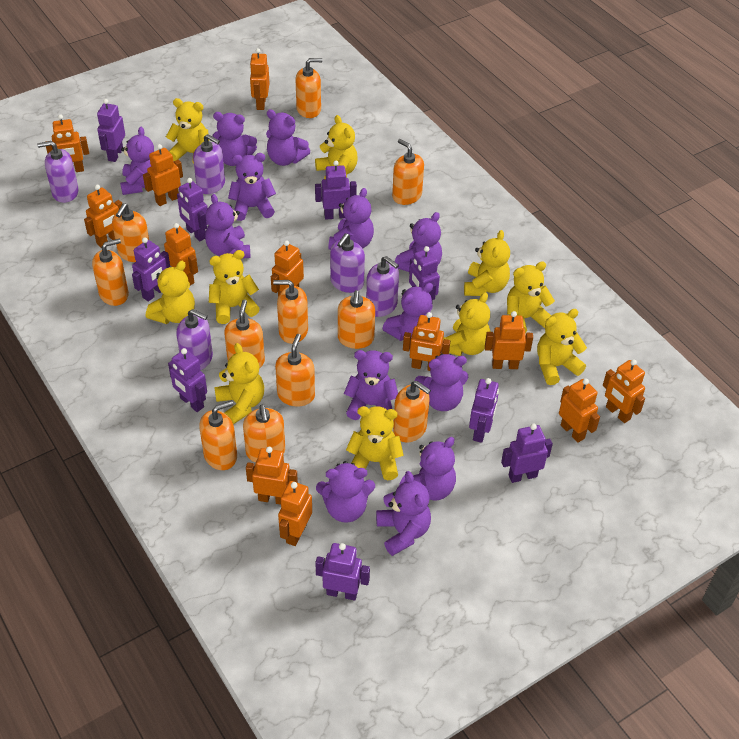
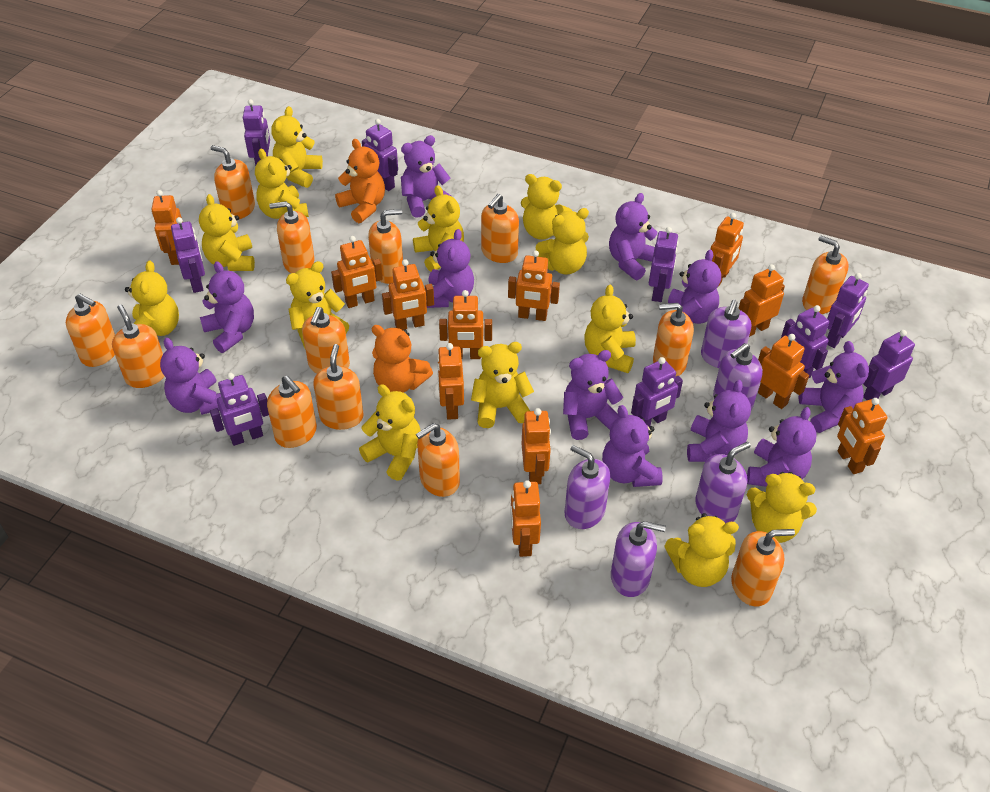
orange soap dispenser: [92,239,129,306] [112,203,149,262] [199,401,237,470] [224,299,265,368] [243,405,285,463] [273,280,308,344] [275,334,315,407] [296,58,323,118] [338,290,375,349] [392,139,424,205] [393,381,431,442] = 11 -> [66,294,115,367] [112,304,165,388] [211,145,255,219] [267,376,317,448] [269,201,314,273] [302,307,350,374] [313,344,363,430] [368,209,403,284] [416,423,460,497] [481,194,519,263] [653,303,694,376] [731,529,795,606] [802,236,849,314] = 13
orange teddy bear: none = 0 -> [335,139,385,223] [372,325,433,393] = 2
purple teddy bear: [120,127,154,195] [205,194,250,258] [212,112,257,166] [228,153,276,221] [266,109,310,166] [316,461,375,523] [328,188,374,250] [344,350,398,420] [376,471,431,556] [382,283,433,341] [395,212,442,272] [399,437,456,501] [414,354,468,411] = 13 -> [160,338,221,415] [200,261,254,353] [401,135,452,218] [427,229,474,308] [563,350,623,440] [602,405,663,487] [609,193,658,280] [668,250,721,324] [687,380,751,462] [747,407,817,487] [799,341,869,433] = 11
yellow teddy bear: [146,261,195,324] [166,98,209,164] [209,250,260,324] [214,343,264,424] [315,115,358,179] [346,406,404,480] [443,292,490,356] [464,230,510,296] [507,261,555,333] [537,309,587,385] = 10 -> [125,261,179,336] [199,194,255,271] [255,149,309,219] [271,106,323,188] [286,261,349,348] [359,384,421,481] [413,185,464,272] [471,342,534,428] [521,174,572,240] [535,208,589,275] [584,284,636,373] [664,513,739,587] [747,472,817,543] = 13

